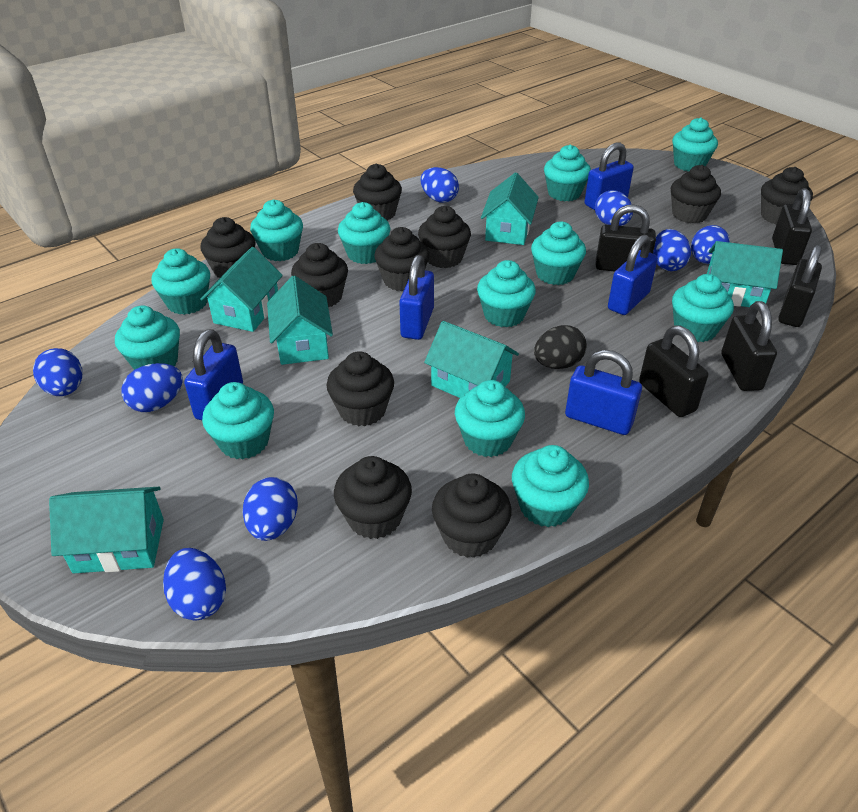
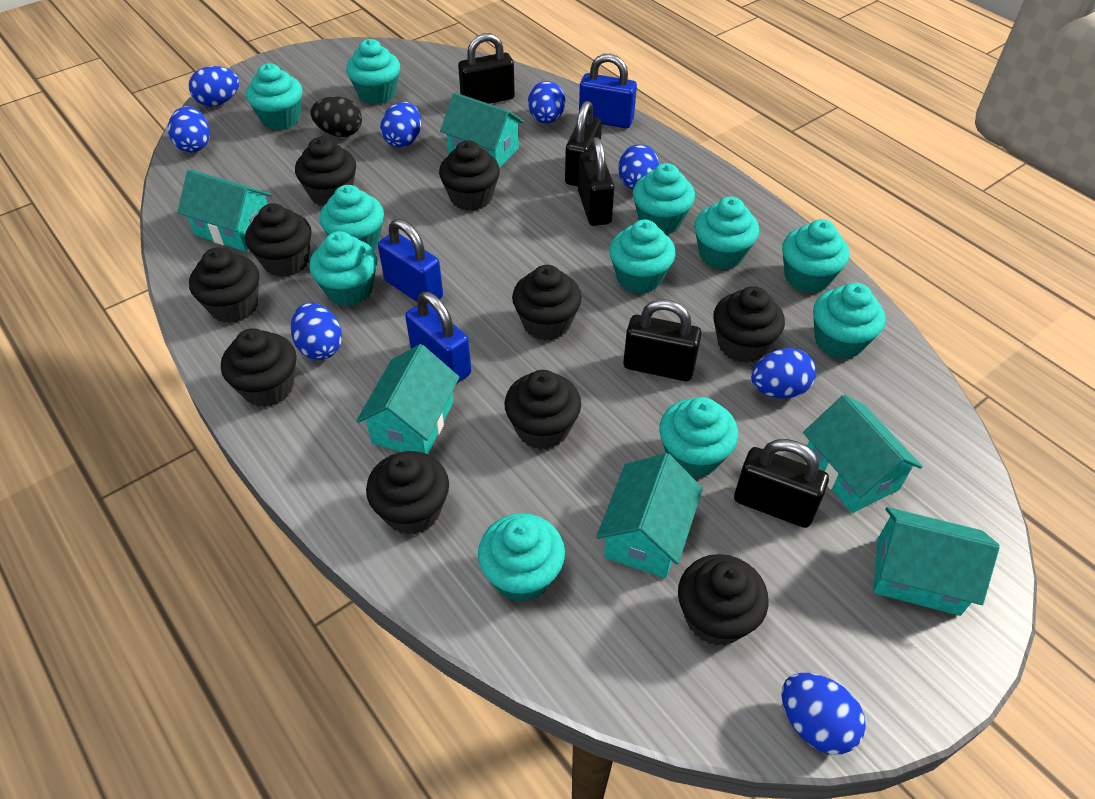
blue padlock: [184,329,243,420] [399,255,434,340] [565,350,642,435] [584,142,634,210] [608,234,658,315] = 5 -> [378,219,443,302] [405,292,471,384] [579,54,637,128] = 3
turquoise cupcake: [115,306,180,370] [151,248,210,315] [202,382,274,460] [250,200,303,261] [338,202,390,264] [455,380,525,457] [477,260,536,327] [512,445,589,527] [531,222,586,285] [544,145,591,201] [672,117,718,171] [672,274,734,342] = 12 -> [246,63,303,130] [309,231,377,306] [319,185,384,250] [346,39,400,104] [478,513,565,602] [609,220,676,294] [633,163,695,235] [659,397,738,478] [694,197,759,269] [782,219,849,293] [813,283,885,359] = 11

